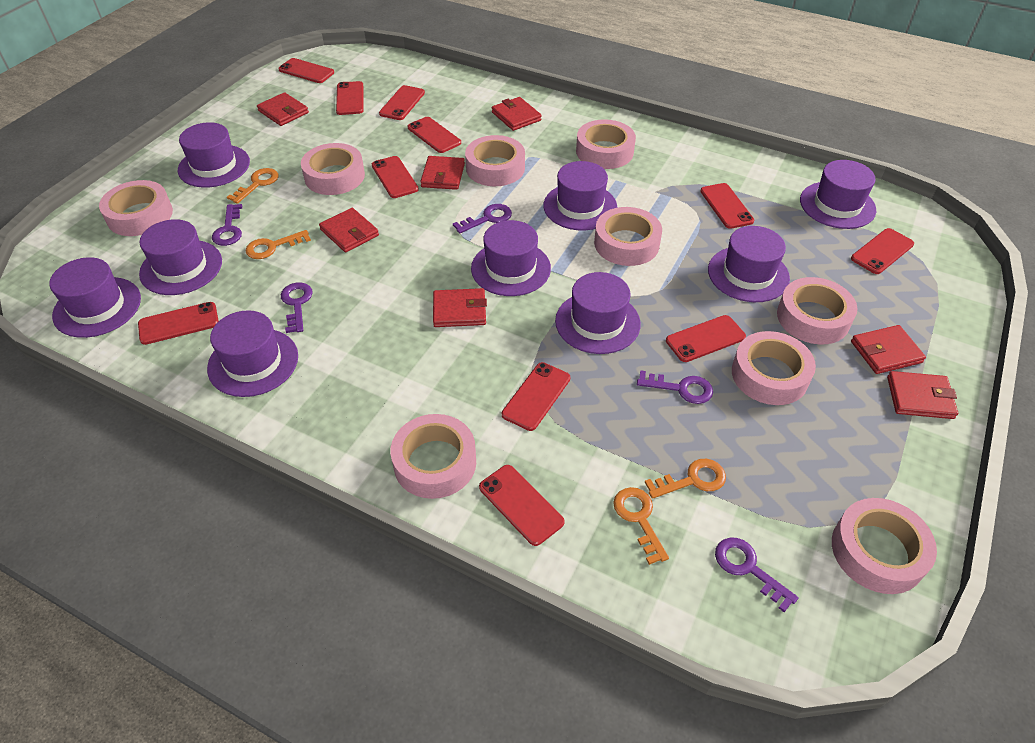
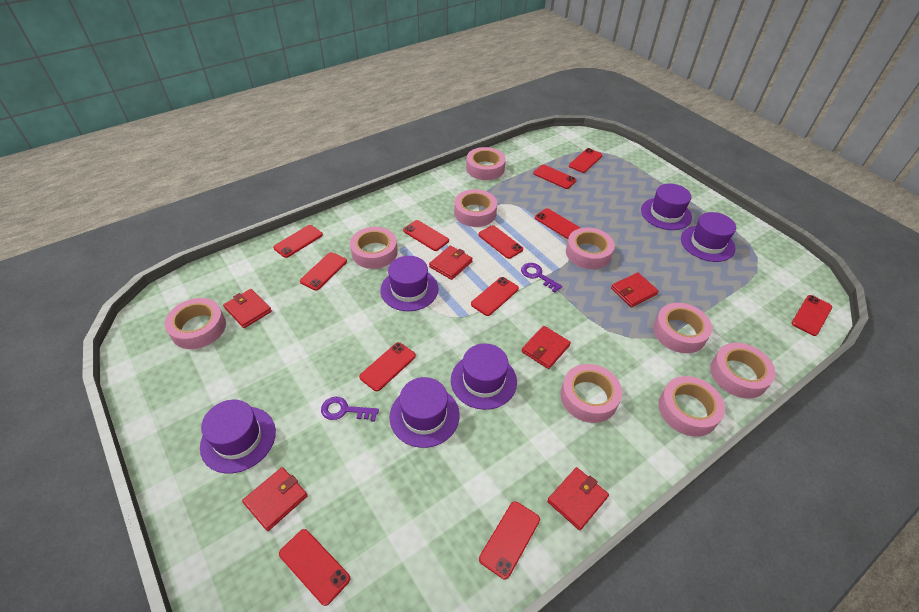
orange key: [227,168,279,204] [245,230,311,259] [613,487,669,565] [645,459,726,499] = 4 -> none = 0
purple hat: [49,257,141,338] [139,219,222,295] [178,122,250,187] [207,310,298,397] [471,220,551,296] [543,161,617,230] [555,272,641,354] [708,226,790,302] [800,160,876,229] = 9 -> [200,400,276,473] [380,256,438,311] [389,377,460,448] [451,343,517,410] [641,184,692,230] [681,212,736,262] = 6
purple key: [212,204,242,246] [281,282,313,333] [453,204,512,234] [637,370,713,404] [715,537,799,612] = 5 -> [321,397,379,422] [521,263,562,293] = 2
red phone: [138,302,219,345] [278,58,334,83] [336,81,364,115] [372,156,419,198] [379,85,425,120] [408,117,461,153] [479,465,565,546] [502,362,570,431] [666,315,746,362] [700,183,754,229] [851,228,914,274] = 11 -> [273,225,323,258] [279,529,350,606] [300,252,347,291] [359,342,416,391] [403,220,449,251] [471,277,519,316] [478,225,523,259] [479,501,540,579] [533,165,576,189] [535,208,580,239] [569,148,602,173] [792,295,832,336] = 12
red wallet: [257,92,309,126] [319,208,379,252] [420,156,465,190] [433,288,487,327] [492,97,542,131] [851,325,926,374] [887,371,958,419] = 7 -> [223,289,272,328] [242,467,308,531] [429,246,473,280] [522,326,571,369] [547,467,609,531] [611,272,659,307] = 6

